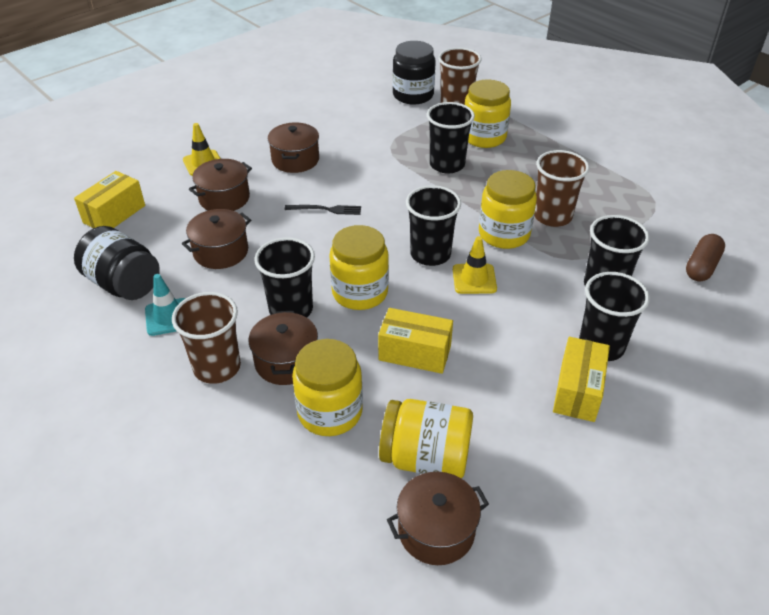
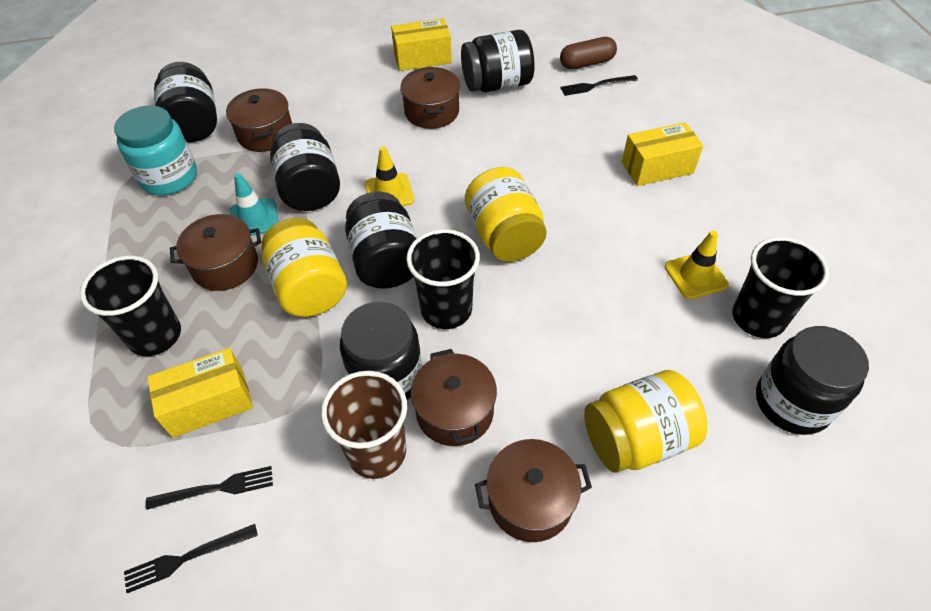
black cup: [254,237,315,318] [406,185,461,266] [427,102,475,174] [579,272,650,361] [584,215,649,286] = 5 -> [80,256,181,356] [406,229,480,329] [733,237,829,338] = 3
black fork: [285,205,361,215] = 1 -> [124,524,258,593] [145,466,273,510] [560,75,638,96] = 3
black jar: [74,226,160,300] [393,41,436,104] = 2 -> [154,62,217,142] [270,123,340,211] [340,302,422,400] [345,192,417,289] [461,30,534,92] [756,326,869,435] = 6
brown cup: [172,292,241,384] [438,48,482,105] [534,150,589,227] = 3 -> [321,371,407,479] = 1
turquoise jar: none = 0 -> [114,106,197,196] = 1
yellow jar: [292,339,363,436] [329,225,389,310] [379,399,473,478] [465,80,511,148] [479,170,537,249] = 5 -> [261,218,347,317] [465,167,547,262] [584,370,708,473] = 3

